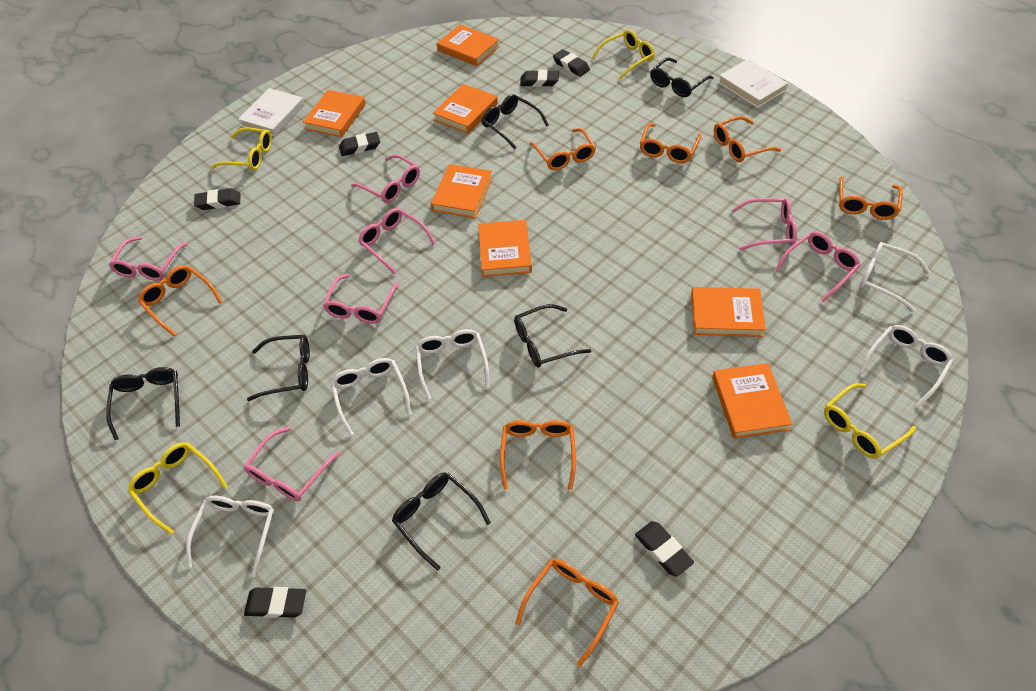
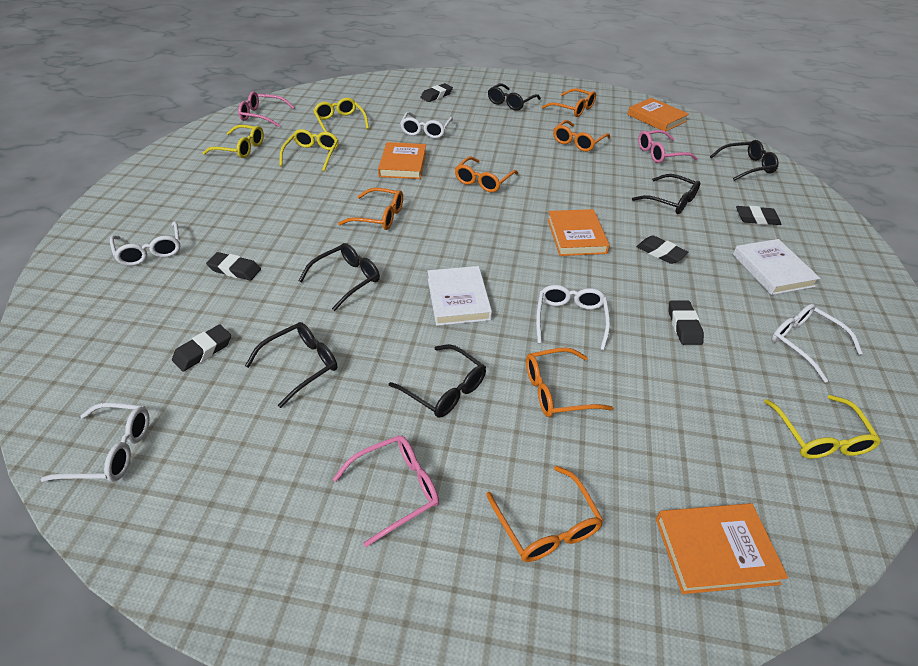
orange book: [303,90,366,137] [431,164,493,218] [433,84,498,134] [437,24,500,66] [478,220,532,277] [691,287,766,337] [712,363,792,439] = 7 -> [378,142,426,179] [547,209,610,256] [627,98,689,131] [656,503,788,594] = 4
orange glasses: [138,265,222,336] [500,420,576,490] [516,559,619,667] [530,128,596,170] [640,123,702,163] [714,116,781,162] [839,176,903,220] = 7 -> [338,188,403,230] [455,157,518,192] [486,466,604,562] [526,348,613,417] [542,88,596,117] [553,120,610,152] = 6
pink glasses: [109,237,188,281] [244,427,340,501] [323,274,399,324] [351,154,420,203] [358,208,436,274] [732,198,797,250] [775,232,861,302] = 7 -> [238,91,295,127] [333,435,439,547] [638,130,698,163] = 3

